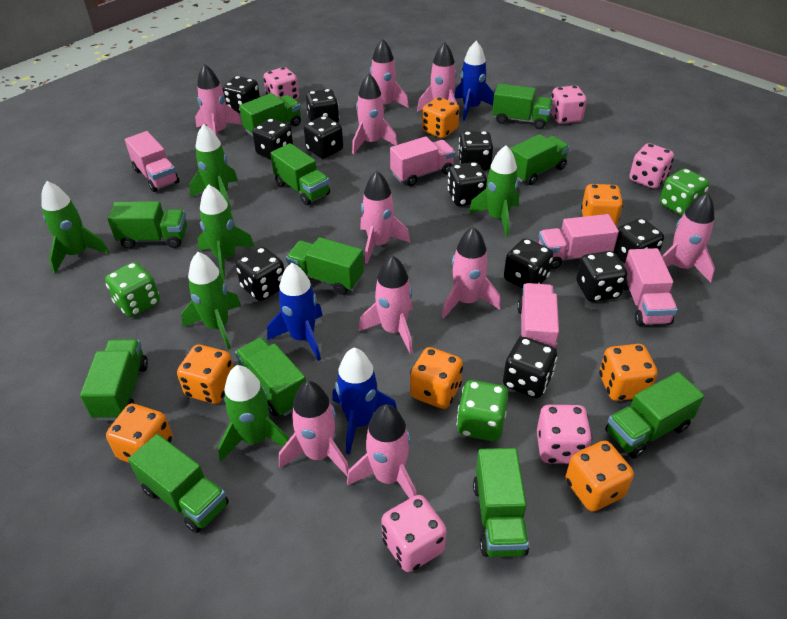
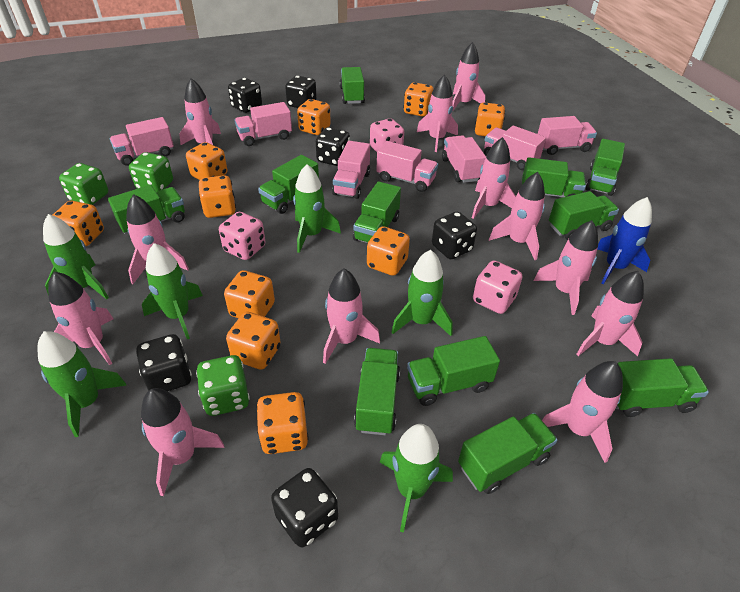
black dice: [223,76,260,113] [236,247,284,301] [252,118,293,159] [304,116,343,158] [306,89,339,123] [448,162,487,206] [458,131,493,171] [503,337,557,398] [504,238,553,289] [576,251,627,302] [614,218,664,264] = 11 -> [136,334,192,391] [228,78,262,113] [271,468,338,547] [285,76,317,108] [316,127,350,166] [432,212,477,259] = 6
blue rocket: [267,263,323,361] [332,348,397,454] [454,41,494,121] = 3 -> [598,197,652,284] = 1
orange dice: [106,404,173,463] [177,344,233,404] [410,347,463,409] [422,97,459,138] [566,441,634,512] [581,184,623,226] [599,344,658,401] = 7 -> [53,201,104,246] [186,142,227,180] [199,175,236,218] [224,270,275,318] [226,312,281,370] [256,392,309,454] [297,99,331,135] [367,226,410,276] [404,82,433,117] [475,102,505,136] = 10
pink dice: [264,67,299,100] [381,495,447,572] [537,405,592,464] [551,86,587,124] [629,143,674,189] = 5 -> [219,212,265,260] [370,118,404,152] [473,260,522,314] = 3
pink rocket: [195,64,242,138] [279,381,349,477] [347,404,417,499] [352,74,398,154] [359,255,413,354] [360,171,410,264] [370,38,409,108] [417,42,457,112] [442,226,501,318] [662,193,715,283] = 10 -> [48,272,113,365] [126,194,189,284] [141,388,224,496] [179,78,221,145] [323,269,380,364] [417,74,458,152] [452,42,485,112] [472,137,516,219] [489,172,545,260] [533,220,598,315] [542,361,623,463] [577,271,644,356] = 12
pink truck: [125,131,179,192] [390,136,456,186] [517,283,559,350] [539,214,619,269] [623,248,678,326] = 5 -> [110,117,174,166] [235,102,292,146] [332,141,370,199] [376,141,438,192] [442,135,486,183] [484,126,546,170] [538,116,597,155] = 7

